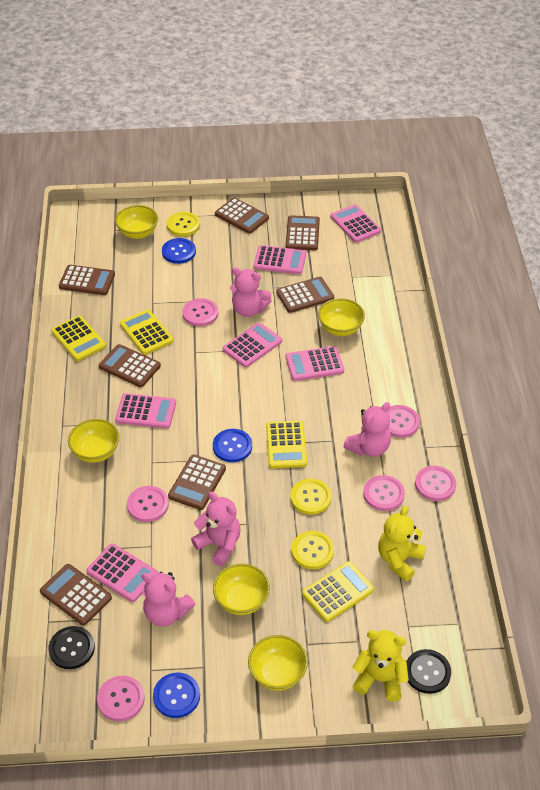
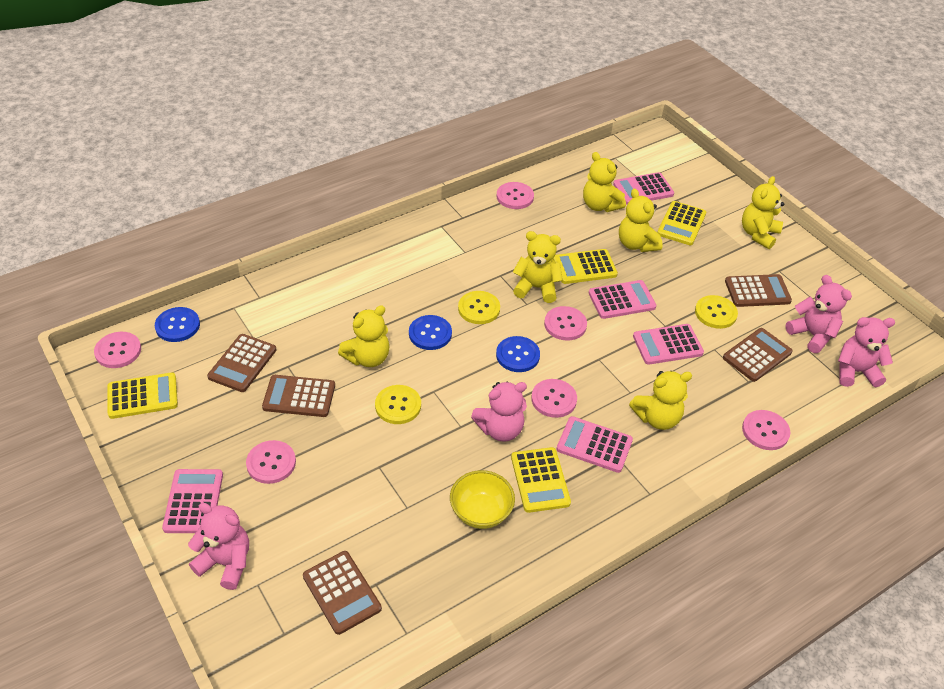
black button: [48,626,95,669] [406,649,451,694] = 2 -> none = 0
brown calculator: [40,564,112,625] [59,265,115,295] [99,344,161,387] [168,455,226,510] [215,198,269,234] [276,277,334,313] [286,215,320,250] = 7 -> [207,334,276,392] [262,375,335,417] [303,551,382,635] [723,328,793,382] [725,274,792,307] = 5
pink calculator: [86,544,158,602] [115,393,176,429] [223,322,282,367] [254,245,306,274] [286,346,344,381] [331,204,381,243] = 6 -> [162,469,223,533] [556,416,633,473] [589,280,656,319] [613,172,674,204] [633,324,704,365] = 5
yellow bowl: [68,419,120,463] [115,205,158,239] [213,564,270,615] [248,635,308,691] [318,298,365,336] = 5 -> [450,470,515,529] = 1
yellow teddy bear: [352,630,409,702] [378,506,426,581] = 2 -> [338,305,389,367] [513,231,563,303] [583,152,626,212] [619,188,663,252] [629,371,692,430] [742,176,784,249] = 6

